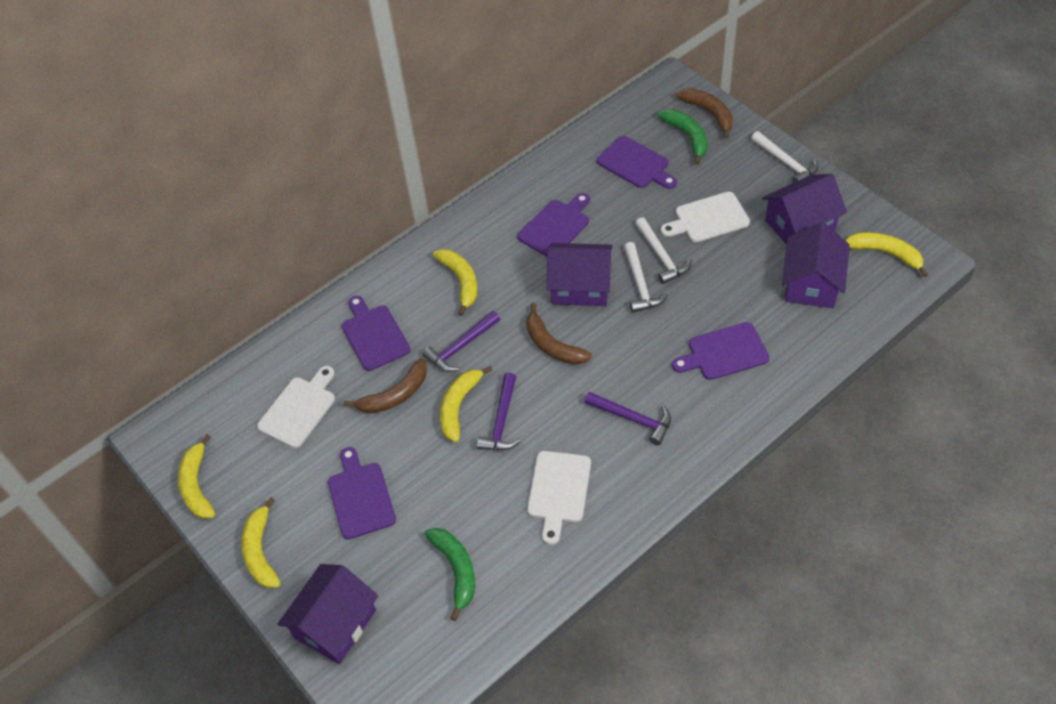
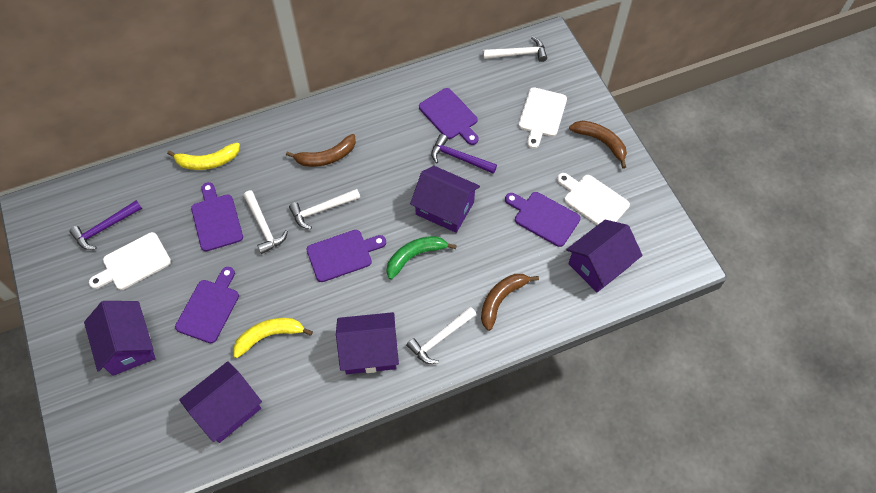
green banana: [425,528,475,621] [657,109,708,165] = 2 -> [386,236,457,280] = 1
purple hammer: [423,311,500,372] [477,373,521,450] [584,392,671,445] = 3 -> [69,200,142,250] [431,134,497,174] = 2
purple house: [278,564,378,664] [546,243,613,306] [762,174,847,245] [782,222,850,308] = 4 -> [84,301,155,376] [179,361,262,443] [336,312,399,374] [410,166,480,233] [566,220,643,292] = 5
white hammer: [624,242,668,313] [635,217,692,284] [751,131,818,183] = 3 -> [243,191,288,254] [289,189,360,229] [406,307,476,364] [483,36,547,62] = 4
yellow banana: [178,434,215,519] [241,497,280,588] [433,249,478,316] [440,366,492,442] [845,232,928,277] = 5 -> [167,143,240,170] [233,318,313,358] = 2

